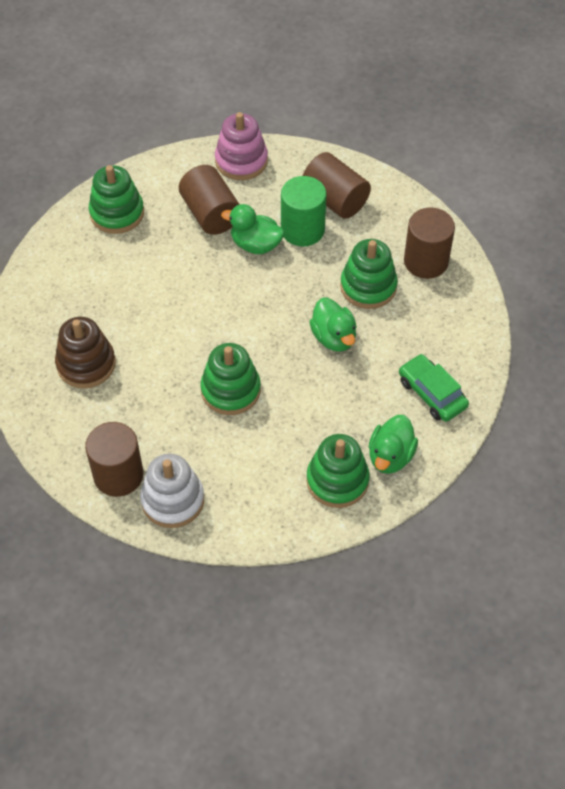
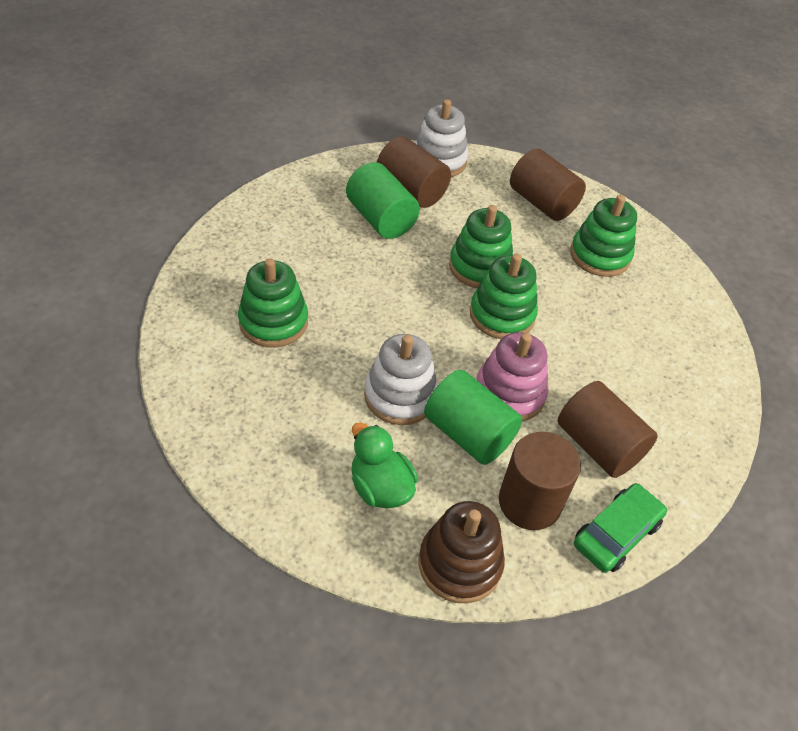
green cylinder: [281,176,327,247] = 1 -> [346,162,420,239] [424,370,523,465] = 2
green duck: [221,204,284,254] [309,297,357,352] [369,415,418,474] = 3 -> [351,422,418,509] = 1
white stacking toy: [140,454,204,528] = 1 -> [364,334,438,425] [415,99,468,177] = 2

